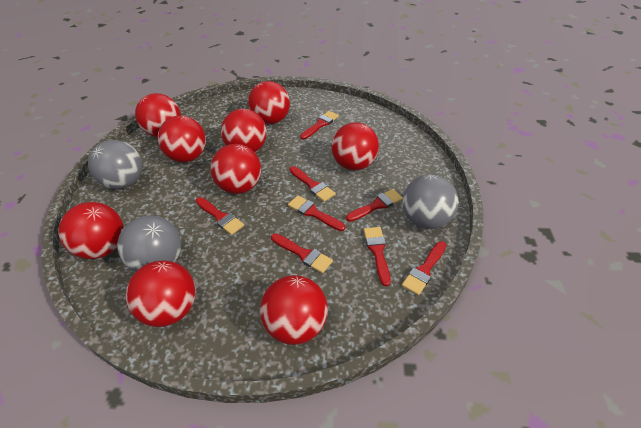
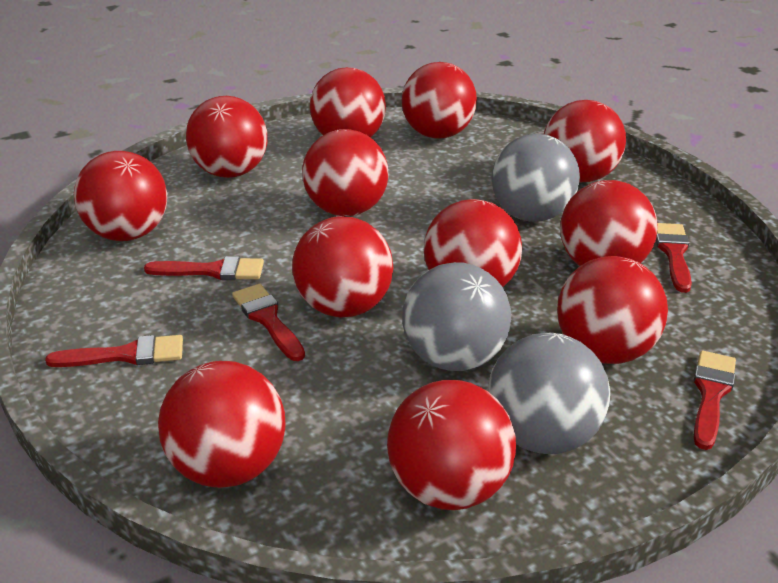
red ball: [58,202,124,259] [126,261,196,327] [135,93,181,137] [158,116,206,162] [210,144,261,194] [221,109,267,152] [248,81,290,124] [260,275,328,345] [331,123,379,170] = 9 -> [74,151,167,241] [158,361,286,488] [186,96,267,178] [292,216,394,317] [302,129,388,217] [310,67,386,137] [387,380,516,510] [402,62,477,139] [424,199,522,287] [544,100,626,182] [557,256,668,364] [560,180,658,266] = 12
red brush: [196,197,244,235] [271,233,333,274] [288,195,345,231] [289,166,336,202] [300,111,339,139] [346,189,403,222] [364,227,391,286] [402,241,446,295] = 8 -> [45,335,183,367] [144,256,264,280] [232,284,305,361] [656,223,692,293] [694,351,736,450] = 5

